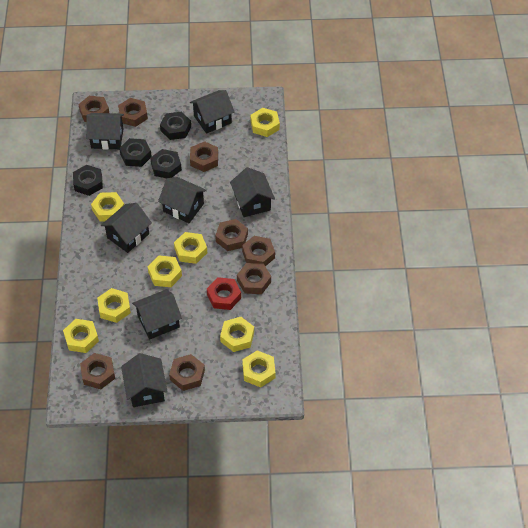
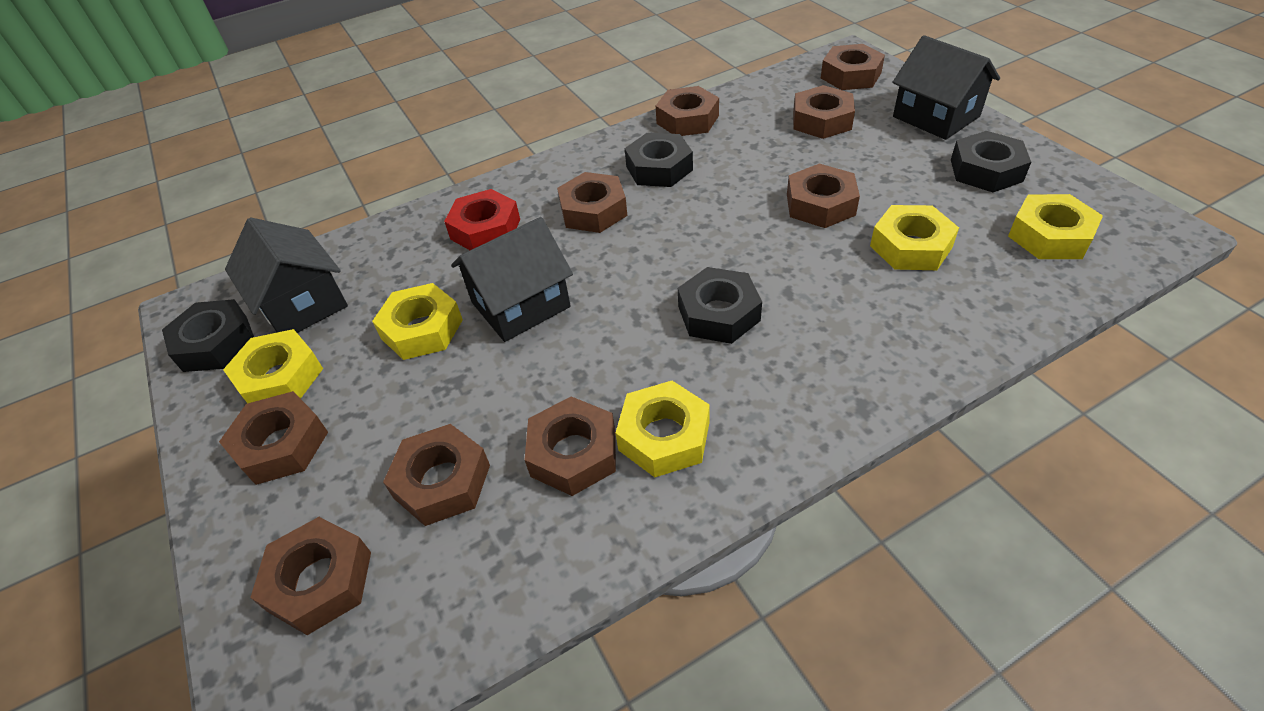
black house: [86,113,124,150] [101,203,152,253] [121,353,168,407] [132,289,182,340] [158,177,207,223] [190,90,235,134] [230,167,275,217] = 7 -> [225,217,348,333] [451,217,573,342] [892,35,1000,140] = 3
brown nut: [78,96,109,122] [80,353,115,389] [118,98,148,127] [169,354,205,391] [190,141,218,172] [215,219,248,251] [237,263,271,294] [242,236,275,266] = 8 -> [219,391,328,485] [250,517,371,635] [383,424,490,526] [525,397,616,496] [557,172,627,233] [656,86,719,136] [787,164,860,228] [793,85,855,139] [821,44,885,90] = 9
yellow nut: [63,319,99,353] [91,192,124,222] [97,288,131,323] [148,255,182,287] [174,232,207,264] [220,317,254,352] [242,350,276,388] [251,108,280,137] = 8 -> [223,329,323,403] [372,283,463,360] [616,381,710,477] [870,205,959,270] [1008,194,1103,259] = 5

